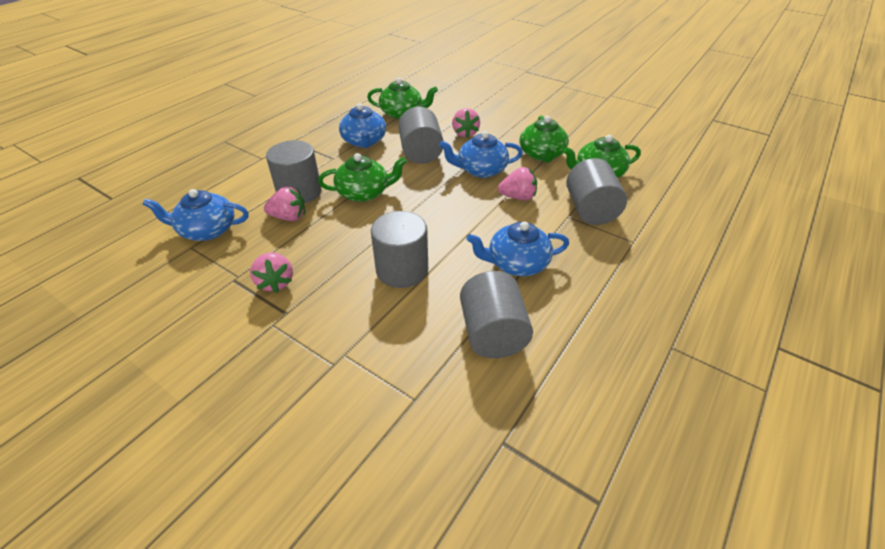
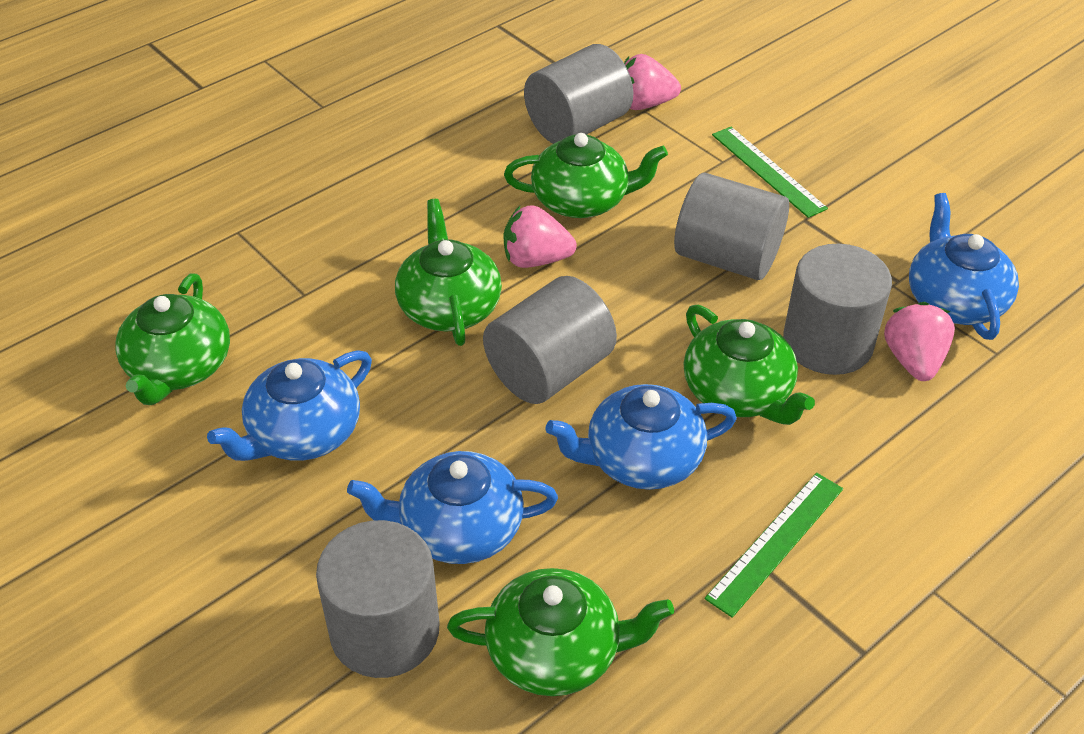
green ruler: none = 0 -> [705,473,843,618] [712,127,828,218] = 2
green teapot: [318,153,407,202] [367,78,438,119] [520,115,569,163] [563,135,641,178] = 4 -> [115,274,230,405] [395,199,502,346] [447,568,674,696] [504,133,668,218] [684,305,815,425] = 5
pink strawberry: [250,252,293,293] [264,186,305,221] [452,108,480,138] [498,167,537,201] = 4 -> [504,205,577,268] [624,54,681,110] [884,302,955,381] = 3

